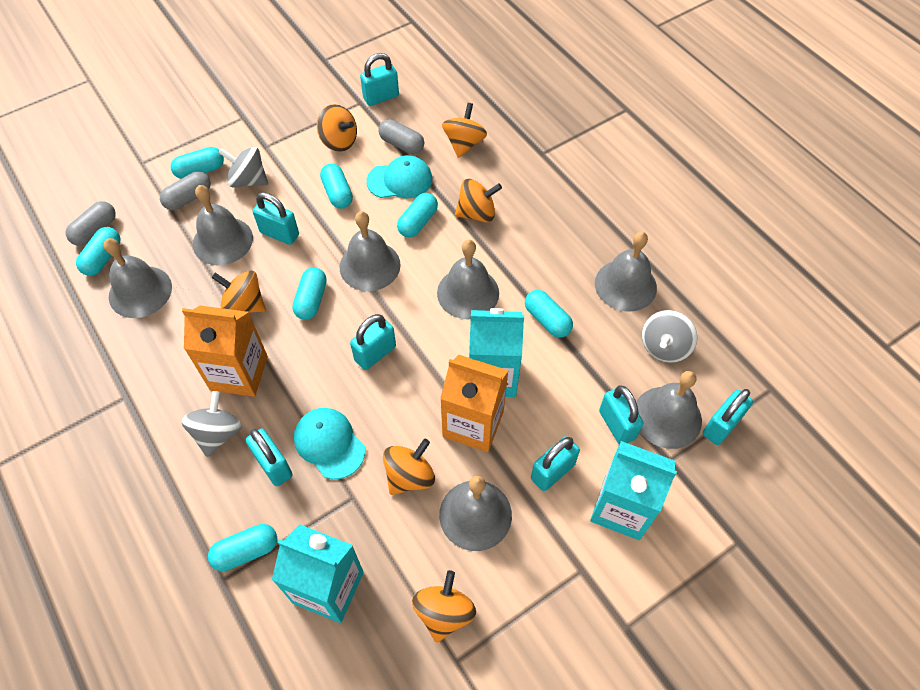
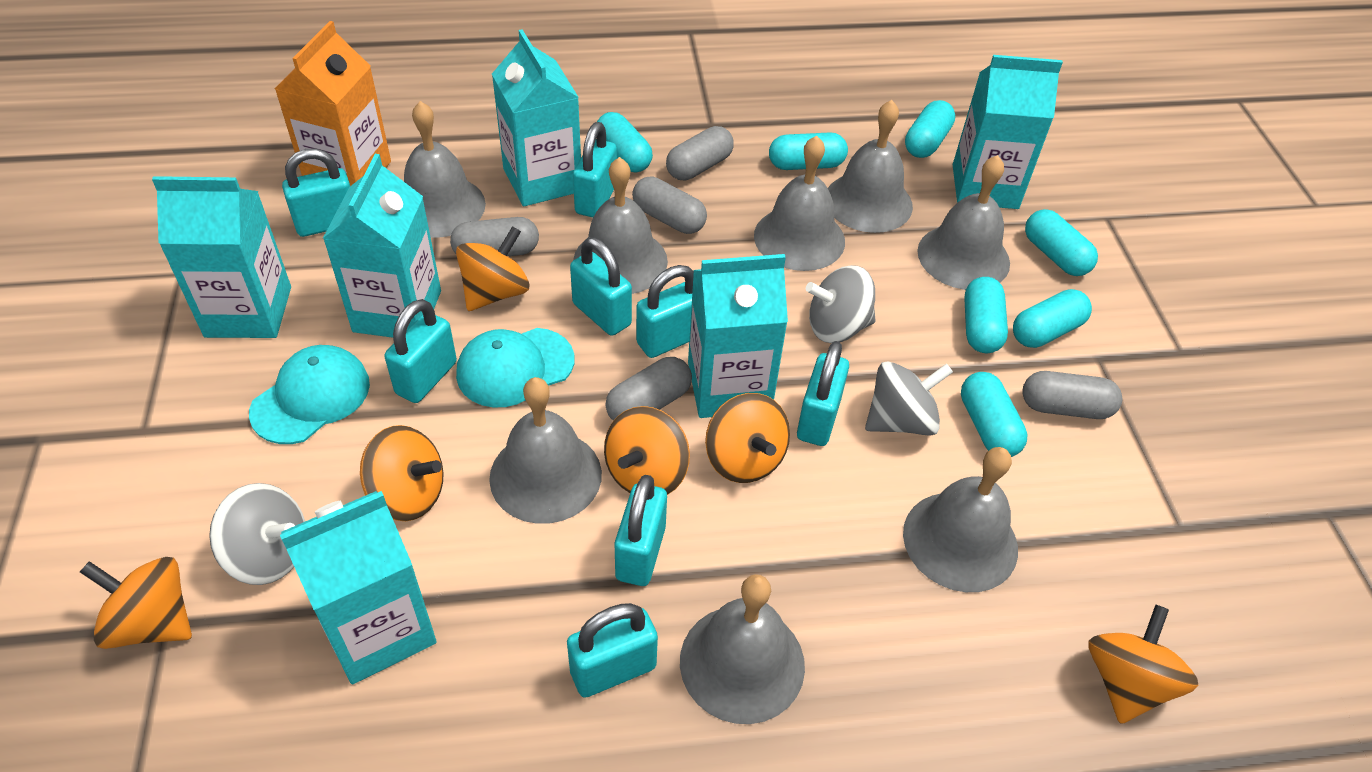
grey bell: [104,238,172,318] [193,185,253,265] [340,211,401,291] [437,240,499,319] [439,476,512,551] [595,232,657,312] [636,371,702,449] = 7 -> [404,101,486,238] [489,377,602,524] [573,157,668,294] [680,574,805,724] [754,135,845,271] [828,100,913,233] [903,447,1018,592] [917,155,1010,290] = 8
grey capsule: [66,201,116,246] [160,171,211,210] [378,119,424,154] = 3 -> [450,217,539,256] [605,357,692,421] [632,176,707,234] [666,126,734,180] [1022,371,1122,419] = 5
orange carton: [182,306,268,397] [440,355,509,452] = 2 -> [275,21,391,186] = 1
turquoise carton: [272,524,364,623] [469,308,524,397] [590,441,677,540] = 3 -> [152,176,291,338] [280,491,437,684] [323,154,441,338] [492,29,581,206] [688,254,788,418] [953,55,1063,209] = 6
turquoise padlock: [246,429,293,486] [253,192,299,245] [350,314,396,370] [360,53,399,106] [531,436,580,491] [599,385,643,444] [703,389,753,445] = 7 -> [282,148,350,237] [384,299,457,403] [567,603,658,698] [570,237,632,336] [573,122,617,217] [615,475,667,586] [636,265,694,358] [797,341,849,446] = 8

